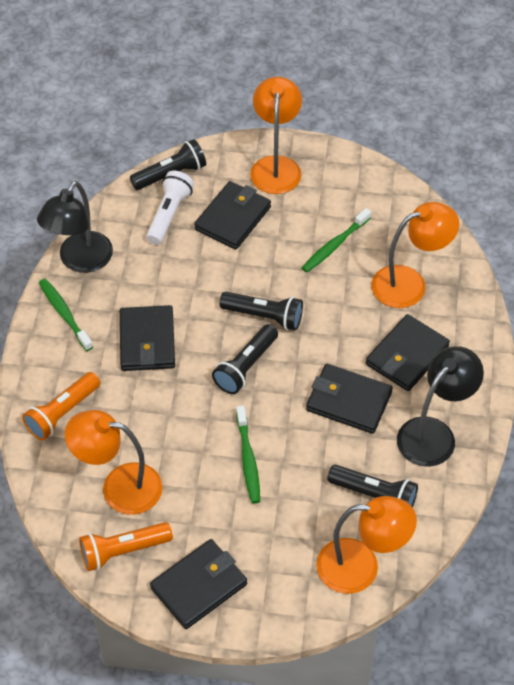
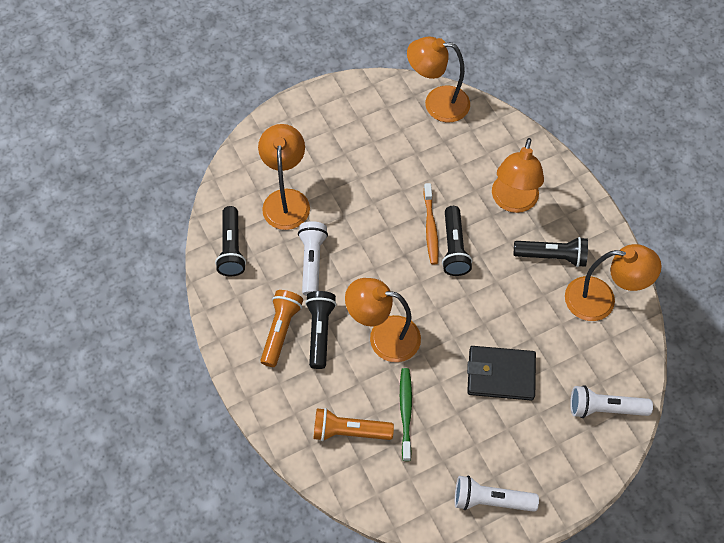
black lamp: [37,181,113,273] [397,346,484,467] = 2 -> none = 0
black wallet: [120,305,175,371] [150,539,247,629] [194,181,271,250] [306,364,393,434] [366,314,450,391] = 5 -> [467,346,536,401] = 1
green toothbrush: [39,279,93,351] [236,406,260,503] [302,208,371,272] = 3 -> [400,368,412,461] = 1
orange lamp: [65,410,163,515] [250,77,302,194] [316,496,417,594] [371,202,459,308] = 4 -> [258,124,310,230] [345,278,421,362] [407,37,470,122] [492,138,544,213] [565,244,662,321] = 5
orange toothbrush: none = 0 -> [424,183,439,264] = 1
white flashlight: [146,171,194,245] = 1 -> [298,221,328,296] [455,476,539,512] [570,385,653,418] = 3

